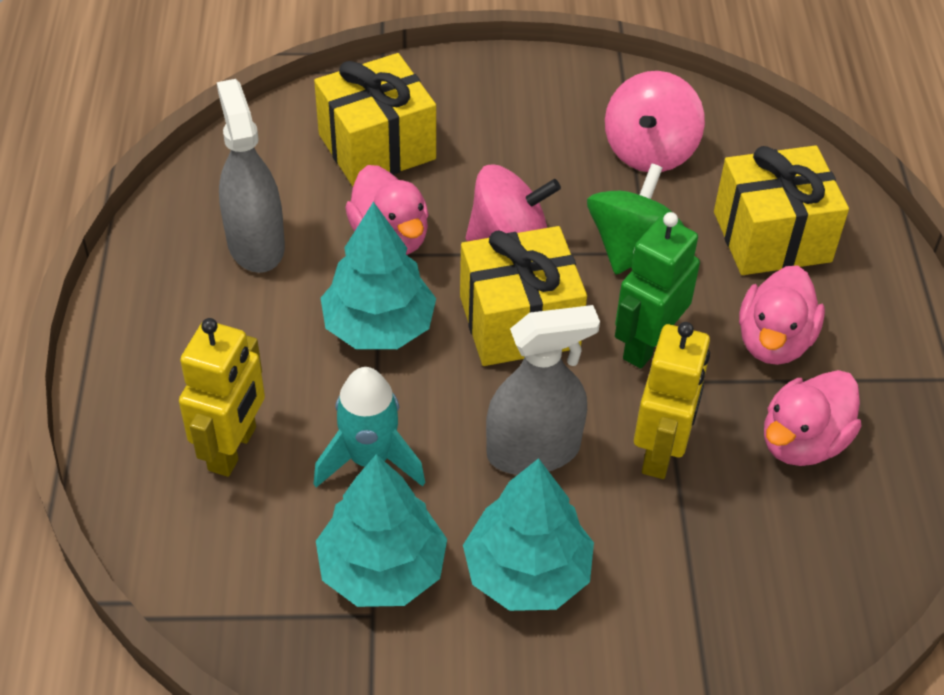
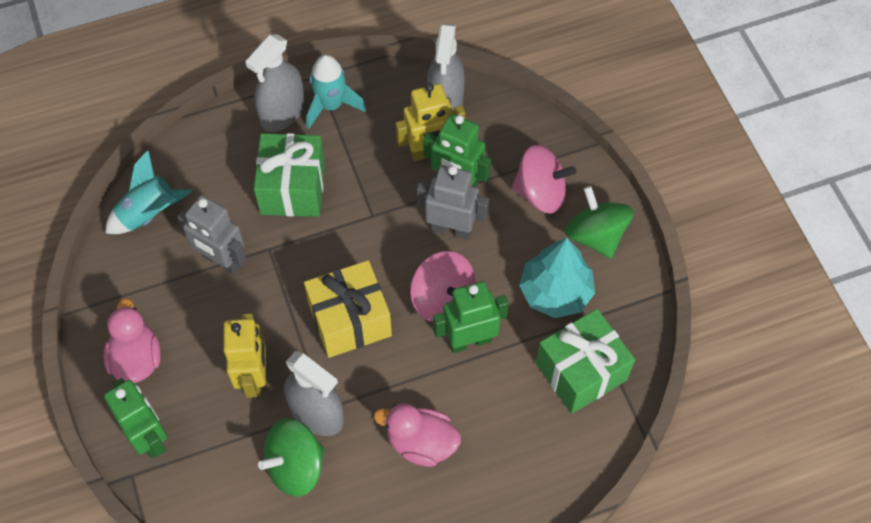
green gift: none = 0 -> [254,133,325,217] [536,309,635,414] = 2
green robot: [615,212,700,369] = 1 -> [104,378,167,458] [423,114,491,187] [433,281,509,353] = 3
green spinning top: [587,163,684,274] = 1 -> [258,418,325,497] [565,186,634,258] = 2
grey robot: none = 0 -> [177,195,247,275] [417,165,489,240] = 2
grey spray bottle: [217,79,285,273] [486,305,600,475] = 2 -> [245,34,305,132] [284,351,344,436] [427,23,465,110] = 3
pink duck: [345,165,429,255] [739,265,825,365] [764,370,862,466] = 3 -> [104,298,161,383] [374,403,461,467] = 2
turquoise rocket: [314,367,425,487] = 1 -> [105,150,193,234] [307,55,366,129] = 2
turquoise tree: [316,454,447,607] [321,202,436,349] [463,458,594,611] = 3 -> [519,238,595,318] = 1
yellow gift: [314,53,436,187] [460,226,587,366] [714,145,849,275] = 3 -> [304,260,392,358] = 1

